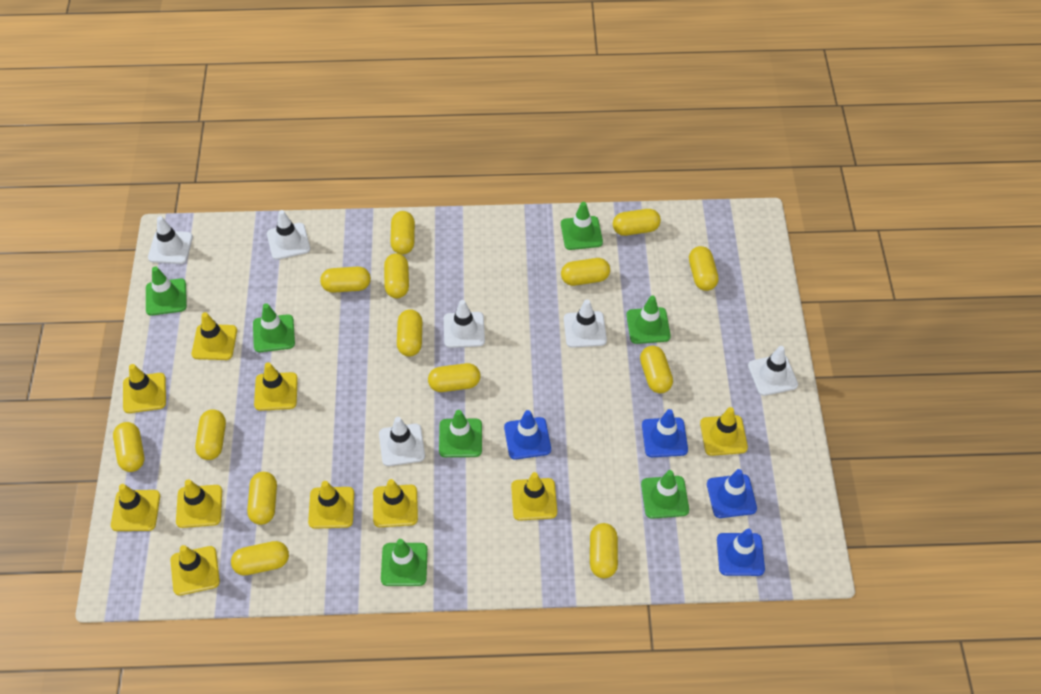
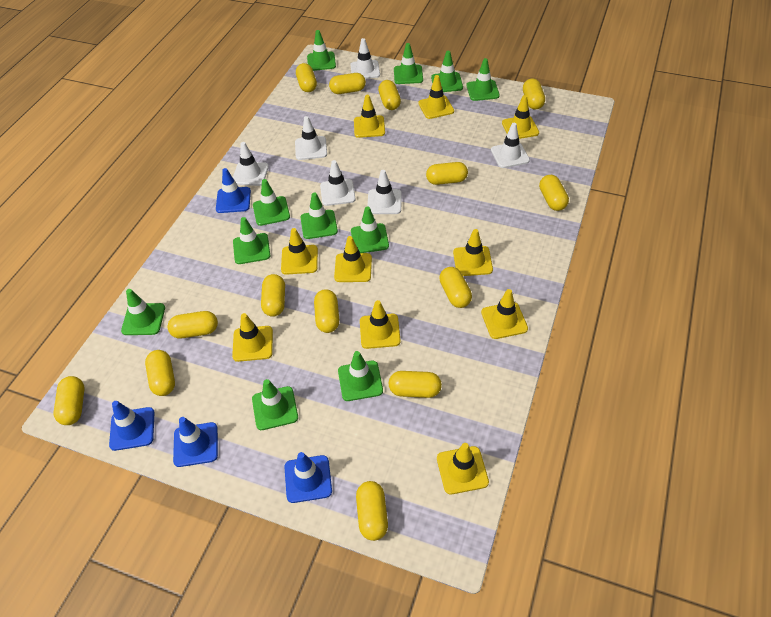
green traffic cone: [146,266,187,315] [253,303,295,352] [381,539,428,586] [439,410,482,457] [561,202,603,250] [626,295,671,344] [641,470,689,519] = 7 -> [121,289,165,335] [233,217,270,264] [252,379,298,430] [253,179,290,226] [300,192,338,239] [307,30,336,71] [338,351,383,401] [351,207,389,253] [394,43,423,84] [431,51,463,92] [467,58,500,101] = 11

